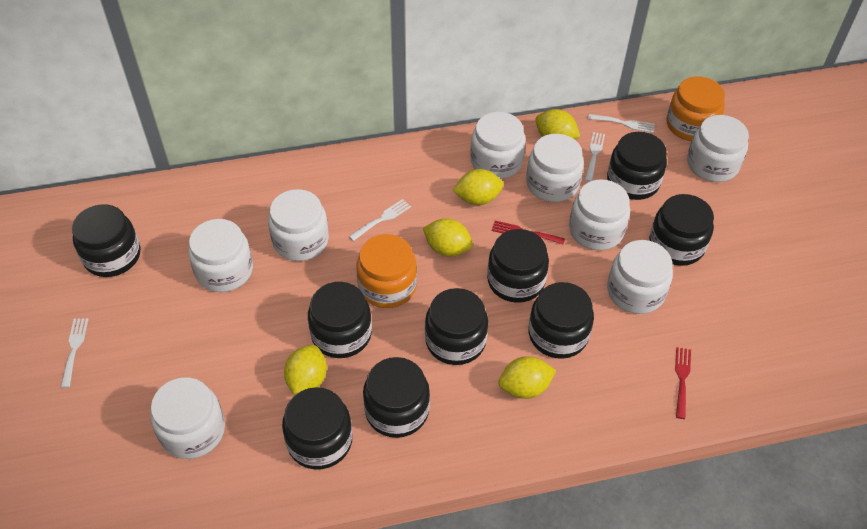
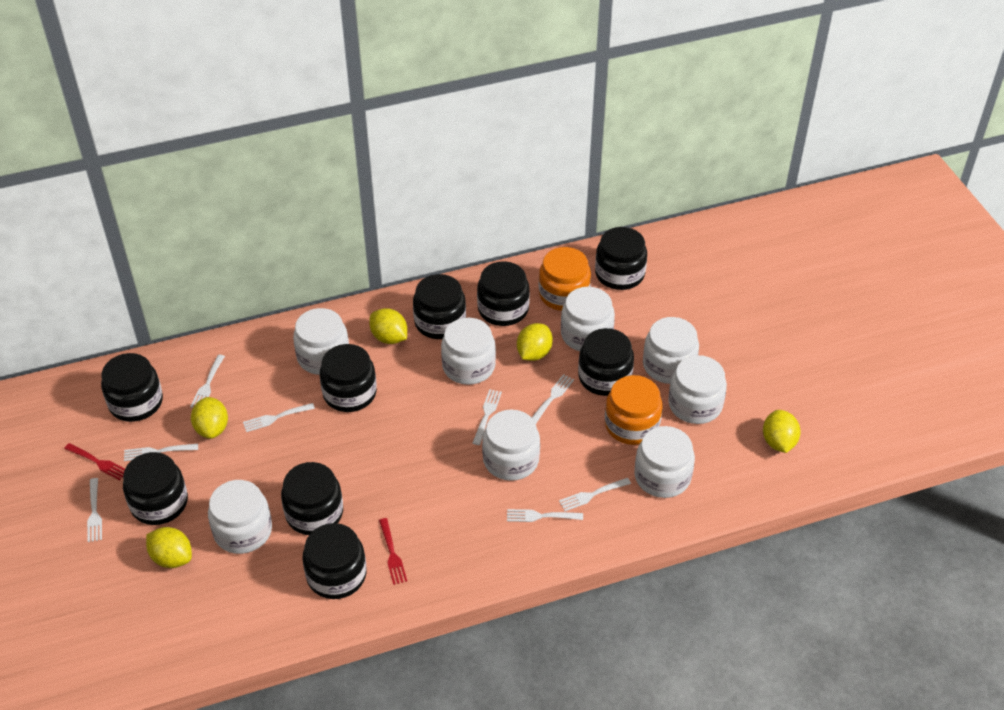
white fork: [61,318,88,388] [349,199,411,241] [585,132,605,182] [588,114,655,133] = 4 -> [87,478,102,542] [124,444,198,461] [190,355,225,408] [243,403,315,432] [473,389,502,445] [507,509,583,522] [532,374,574,424] [559,478,631,511] = 8

